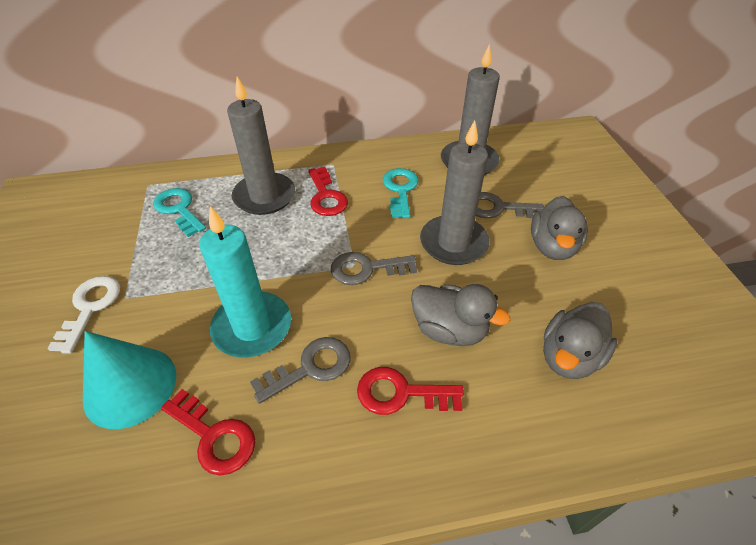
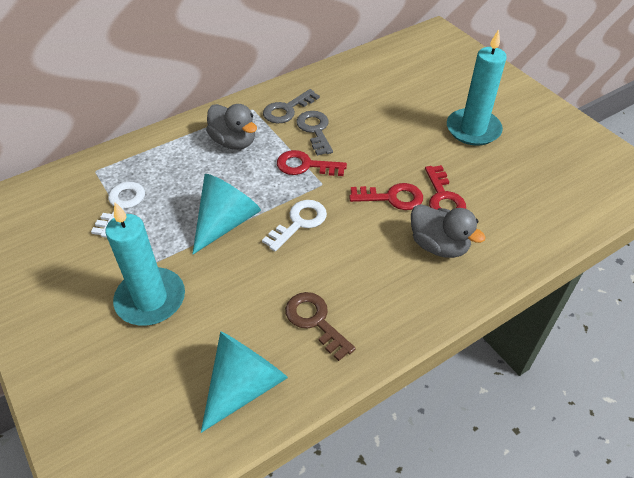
brown key: none = 0 -> [285,292,356,361] = 1
grey candle: [227,76,295,215] [420,120,490,265] [441,44,500,175] = 3 -> none = 0
grey duck: [411,284,510,346] [531,196,588,260] [543,302,617,379] = 3 -> [206,104,257,150] [411,204,486,258] = 2
grey key: [250,337,351,404] [331,252,417,285] [476,192,544,218] = 3 -> [263,89,320,124] [296,111,333,156] = 2
turquoise candle: [199,206,291,358] = 1 -> [105,202,185,326] [447,29,507,146] = 2
turquoise cone: [83,331,176,429] = 1 -> [193,174,261,254] [201,332,288,433] = 2
turquoise key: [153,188,206,237] [383,168,419,218] = 2 -> none = 0
white key: [47,276,120,354] = 1 -> [91,182,145,238] [262,200,327,252] = 2

